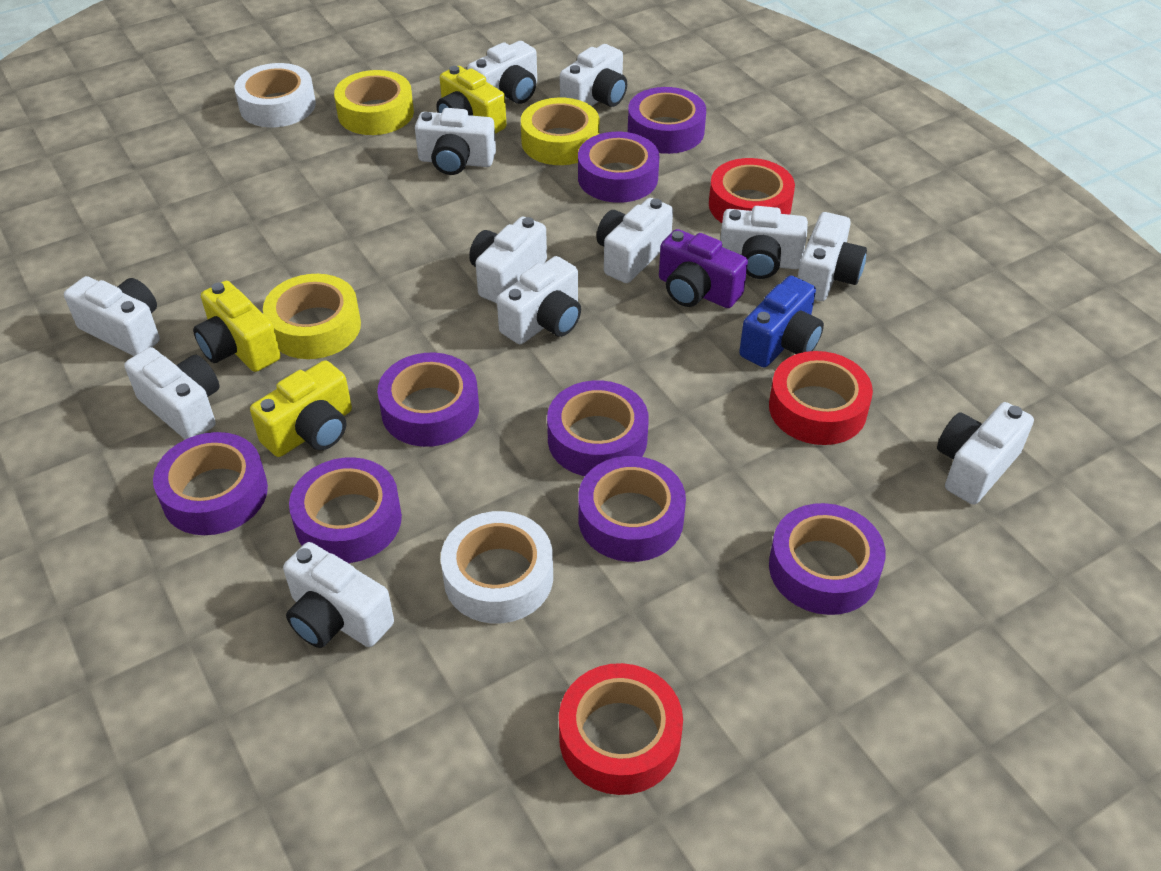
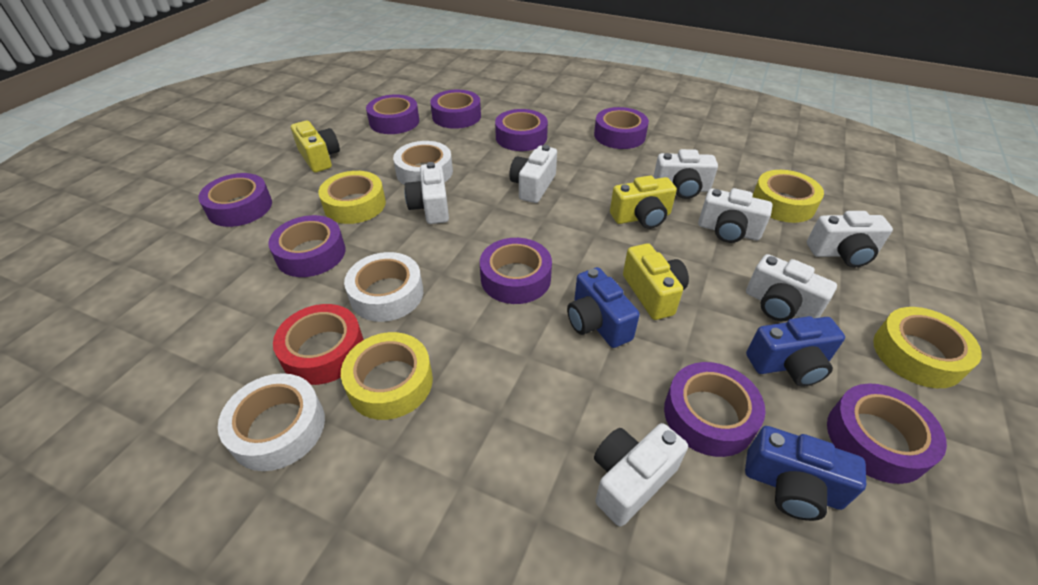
blue camera: [739,275,824,368] = 1 -> [567,267,640,348] [745,426,866,521] [746,316,845,387] = 3
purple camera: [659,229,748,308] = 1 -> none = 0
purple tape: [153,432,268,535] [289,457,402,563] [377,353,479,447] [547,380,649,476] [578,132,659,203] [578,456,686,562] [628,87,706,154] [769,503,886,615] = 8 -> [198,173,272,227] [268,215,346,277] [366,94,419,134] [430,90,481,129] [480,238,552,304] [495,109,548,151] [594,107,649,149] [664,362,766,457] [827,383,947,484] = 9
red tape: [559,663,683,795] [709,158,795,223] [769,351,873,445] = 3 -> [273,304,364,385] = 1
white camera: [64,276,160,356] [124,347,220,439] [283,542,394,648] [415,108,496,175] [467,41,537,104] [469,216,547,303] [497,256,581,344] [560,44,627,107] [596,198,673,283] [720,206,808,279] [798,212,867,301] [937,402,1034,505] = 12 -> [404,162,449,224] [509,145,557,203] [594,423,688,527] [653,149,718,199] [698,188,772,243] [746,254,837,321] [807,211,893,267] = 7
white tape: [235,63,316,127] [441,511,553,624] = 2 -> [218,373,325,471] [344,252,423,322] [393,141,453,185] = 3
yellow tape: [263,274,361,359] [334,70,414,135] [521,98,599,165] = 3 -> [318,171,386,224] [341,332,433,420] [753,170,824,223] [873,307,982,388] = 4

